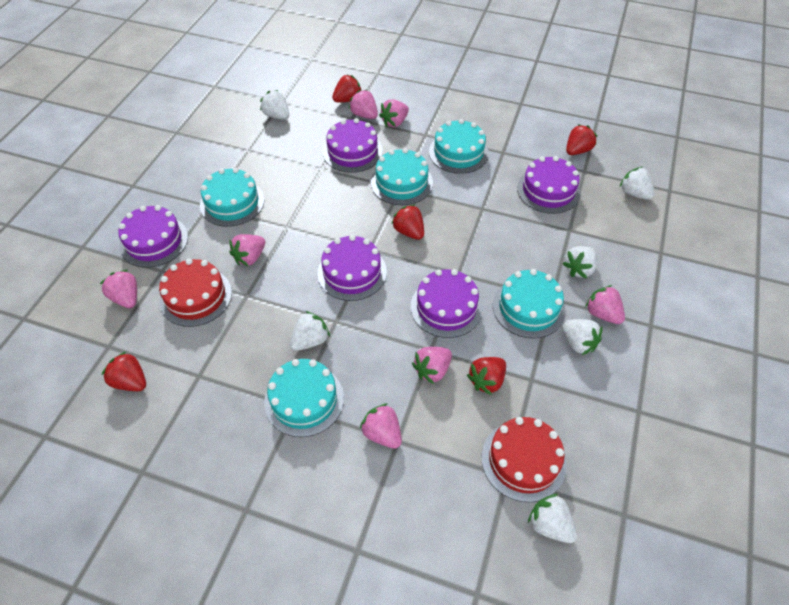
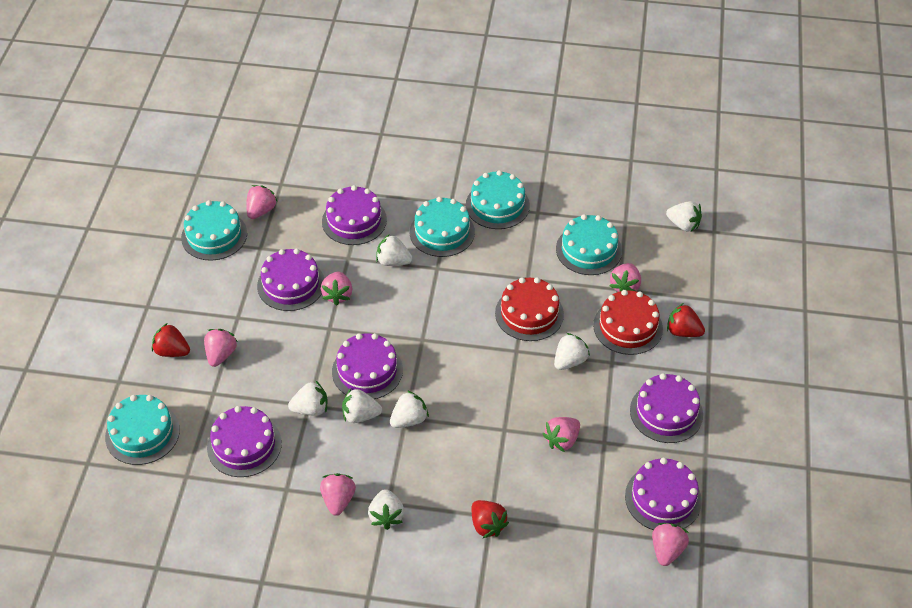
purple cake: [118,205,188,268] [317,235,387,301] [323,118,383,173] [411,269,483,338] [517,156,581,214] = 5 -> [207,406,282,477] [257,248,325,311] [322,185,387,245] [332,333,403,399] [625,458,702,530] [630,373,703,443] = 6
red strawberry: [102,352,146,391] [332,74,362,102] [391,204,424,240] [467,357,506,395] [566,124,597,155] = 5 -> [152,323,190,357] [472,500,509,538] [667,303,705,337] = 3
white strawberry: [260,90,289,119] [290,311,330,351] [528,494,577,543] [561,319,602,355] [562,246,597,278] [620,166,655,200] = 6 -> [288,380,328,416] [342,389,382,423] [368,489,404,530] [376,234,412,266] [390,390,429,428] [554,333,590,370] [666,201,702,232] = 7

